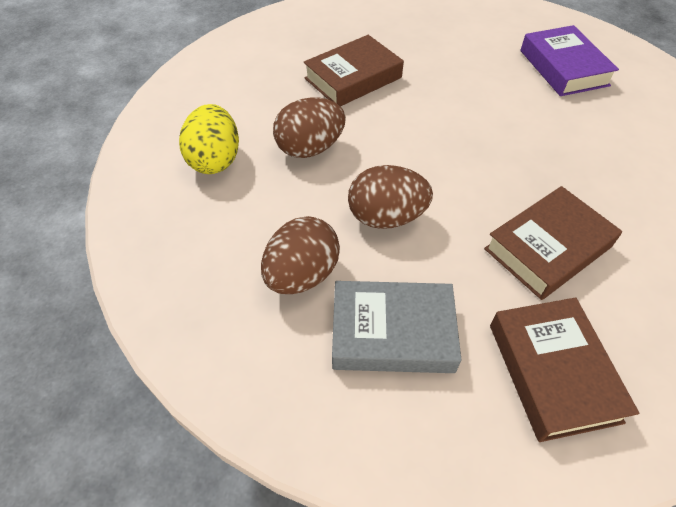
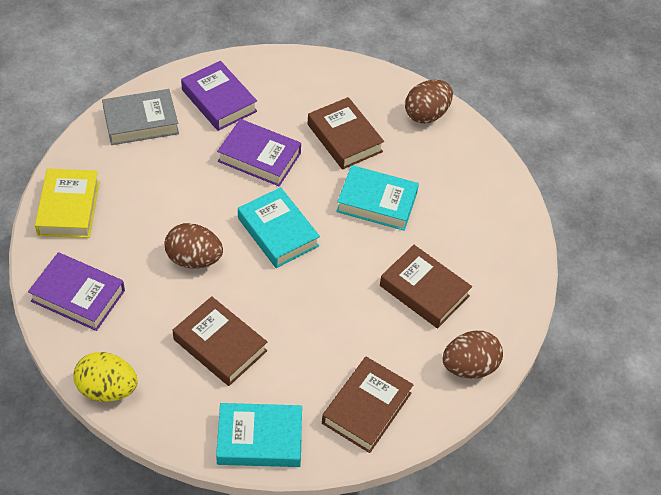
brown book: [304,35,404,106] [484,186,622,300] [490,297,639,442] = 3 -> [173,296,267,386] [308,97,384,169] [322,357,414,453] [380,245,472,328] = 4
purple book: [520,25,619,96] = 1 -> [28,252,125,331] [181,61,257,131] [217,119,301,186] = 3
turquoise book: none = 0 -> [216,403,302,467] [238,187,320,268] [336,165,419,231] = 3
yellow book: none = 0 -> [35,168,100,238] = 1

